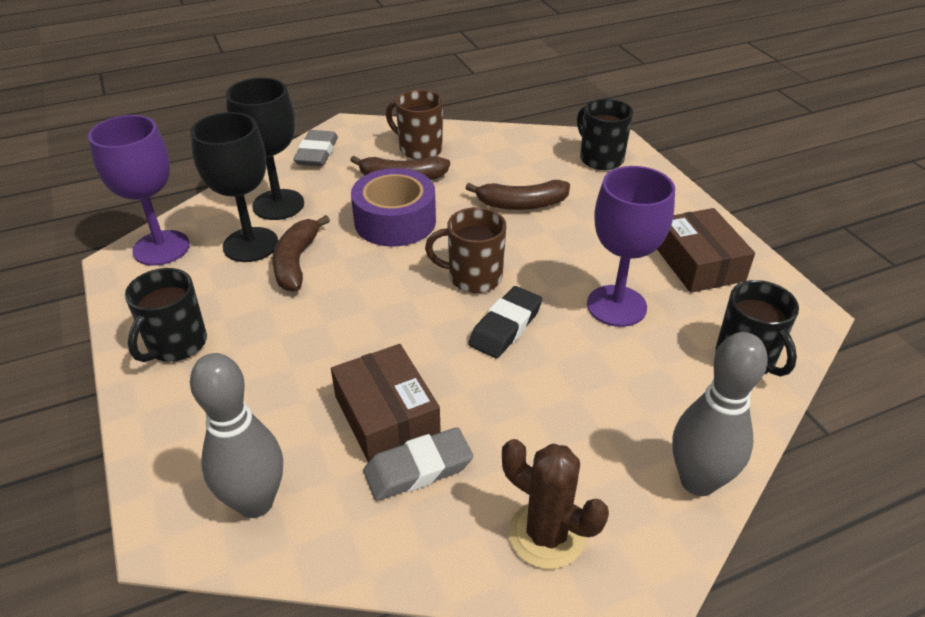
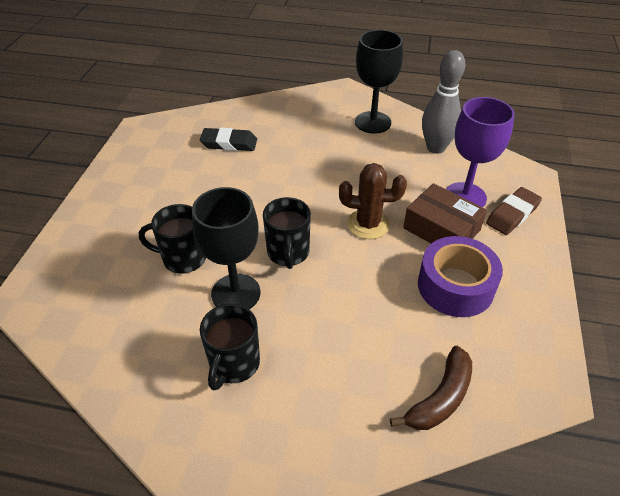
brown banana: [272,215,330,292] [350,156,450,180] [466,180,570,210] = 3 -> [390,346,472,430] = 1
brown box: [331,344,441,462] [657,208,755,293] = 2 -> [403,183,487,243] = 1
brown eraser: none = 0 -> [486,187,542,235] = 1
brown mug: [386,90,443,160] [425,207,506,293] = 2 -> none = 0
grey bowling pin: [190,353,283,518] [672,332,768,496] = 2 -> [422,50,465,154] = 1
grey eraser: [293,130,338,166] [363,427,473,501] = 2 -> none = 0
purple goblet: [88,115,190,266] [587,166,675,327] = 2 -> [446,97,515,208] = 1

